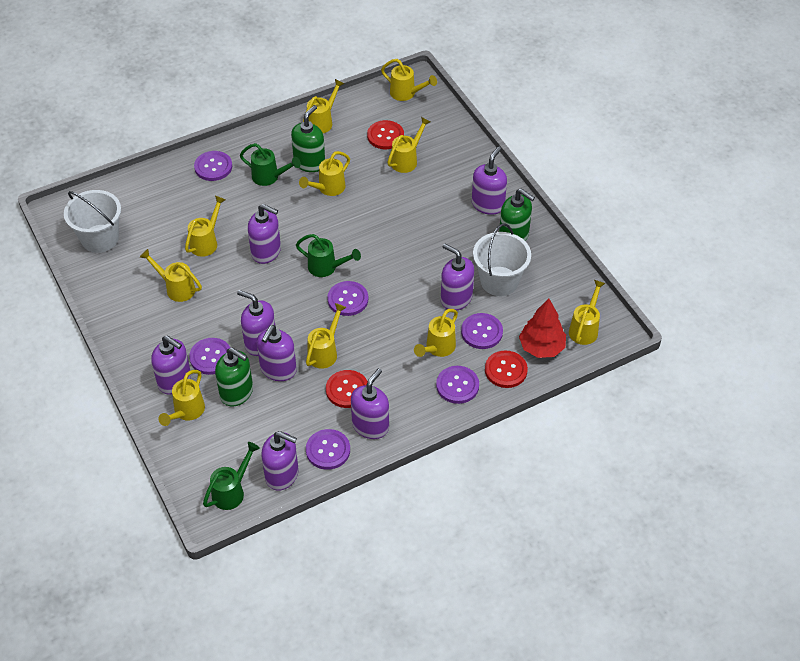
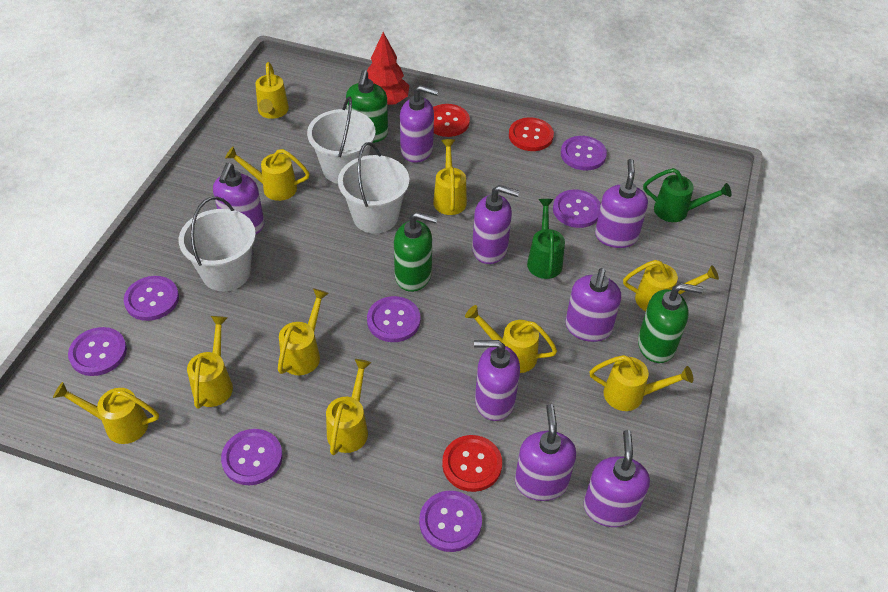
green watering can: [203,442,260,510] [240,143,301,186] [296,234,361,277] = 3 -> [527,199,565,279] [643,168,732,222] = 2
purple button: [189,338,230,375] [194,151,232,181] [306,429,350,470] [327,281,368,316] [436,366,479,404] [461,313,503,349] = 6 -> [68,327,127,376] [124,276,179,321] [221,429,283,485] [367,296,421,342] [419,491,482,552] [553,190,601,228] [561,136,607,171] = 7
white bucket: [64,190,121,253] [473,223,531,296] = 2 -> [179,197,256,291] [307,96,376,184] [338,142,409,233] = 3

